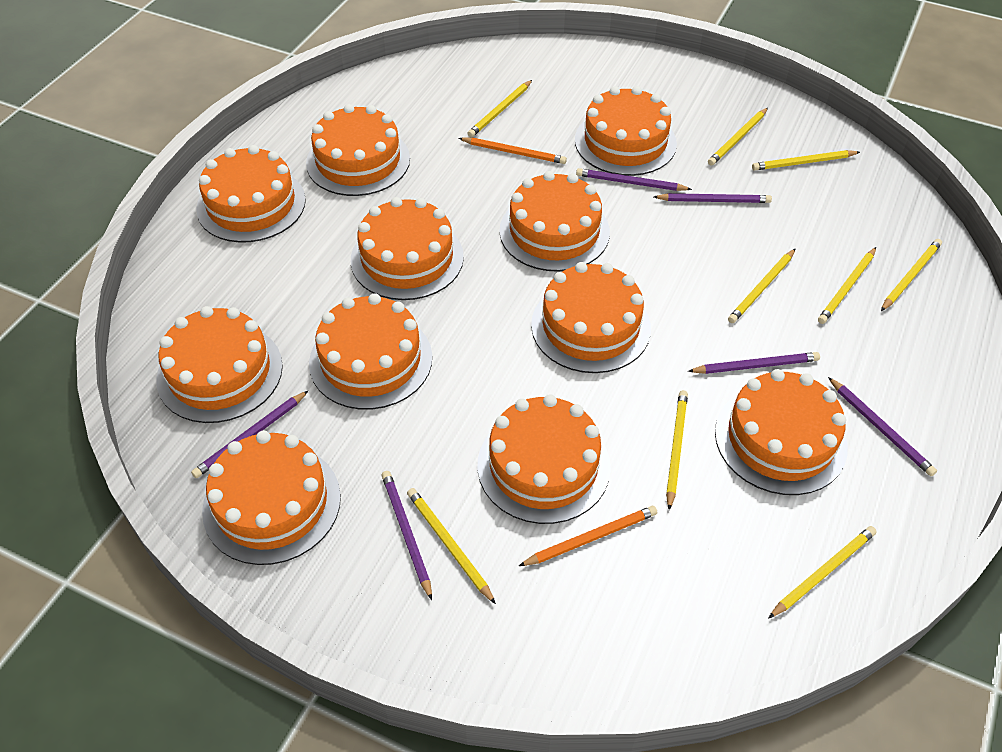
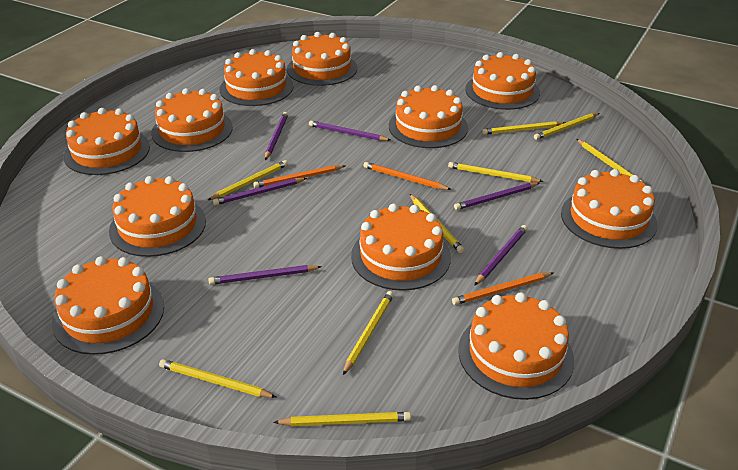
orange pencil: [458,137,567,164] [519,506,657,566] = 2 -> [253,165,345,188] [364,162,452,190] [452,272,553,305] = 3

